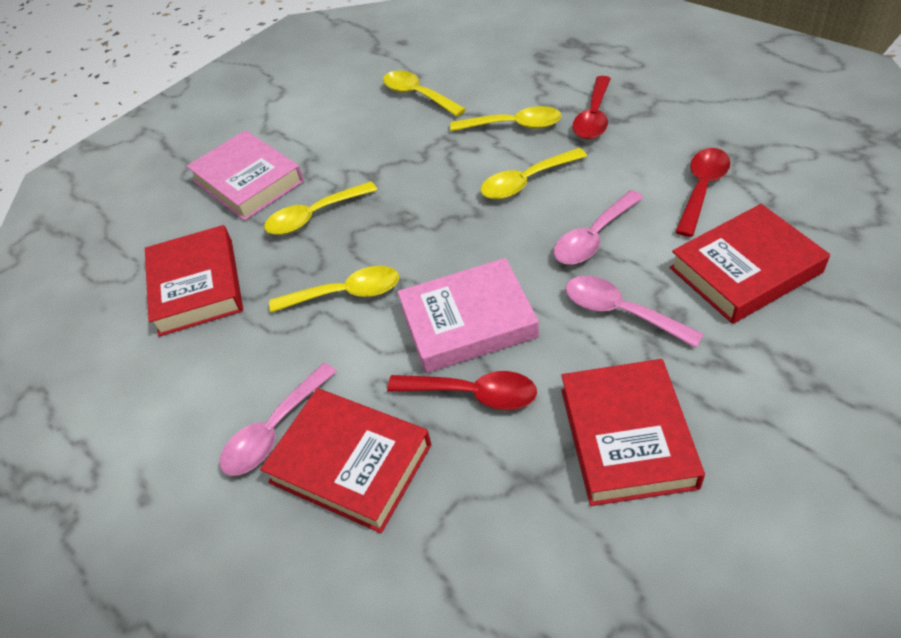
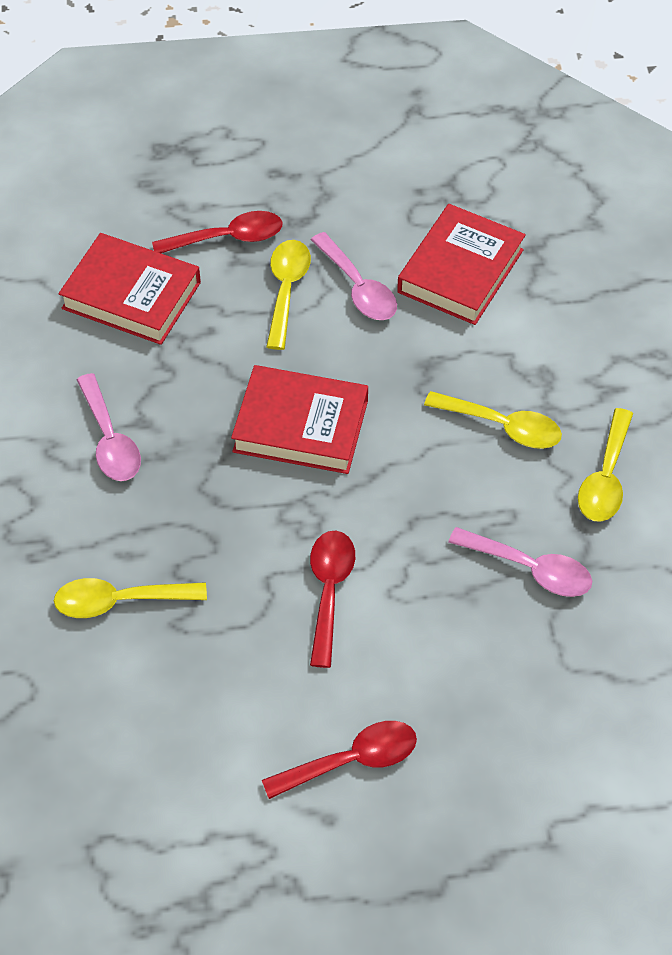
pink book: [186,130,304,221] [397,258,539,373] = 2 -> none = 0
red book: [145,225,243,337] [260,388,431,533] [561,359,705,506] [670,204,830,324] = 4 -> [58,233,201,345] [231,365,368,474] [397,204,526,325] = 3
yellow spoon: [264,181,377,235] [269,266,399,312] [383,71,466,117] [450,106,562,131] [480,148,587,199] = 5 -> [54,578,207,618] [266,240,311,350] [424,391,562,449] [578,408,633,522] = 4

